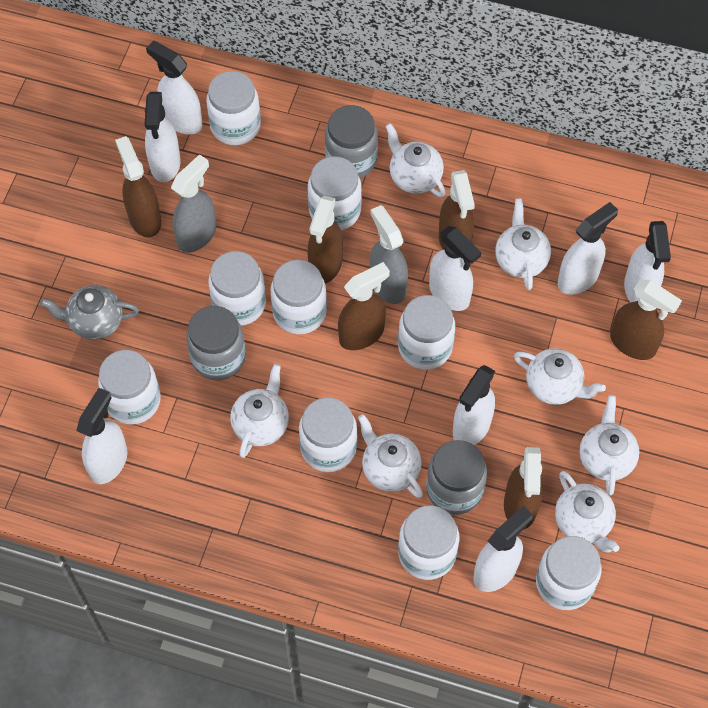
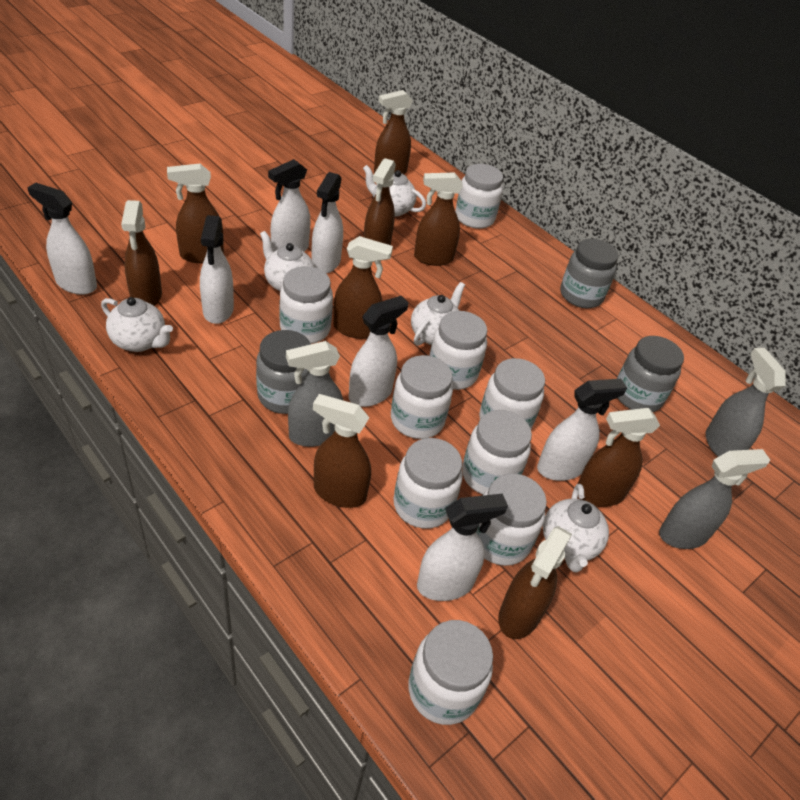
brown spray bottle: [115,136,161,237] [307,196,343,284] [338,262,390,350] [439,170,475,250] [504,447,543,529] [610,280,682,360] = 6 -> [121,200,162,306] [167,164,224,263] [313,394,371,508] [333,236,393,339] [364,158,396,245] [374,90,413,174] [414,172,463,266] [498,526,572,639] [578,408,660,507] = 9
grey spray bottle: [171,154,216,253] [370,205,408,304] = 2 -> [286,341,343,447] [659,449,770,549] [706,348,786,457] = 3
grey teapot: [40,285,139,340] = 1 -> none = 0
white spray bottle: [76,388,128,484] [145,92,181,182] [146,41,202,135] [429,226,481,311] [453,365,495,445] [474,506,533,592] [558,202,618,295] [624,221,671,302] = 8 -> [27,183,97,295] [200,215,234,324] [268,159,311,252] [312,172,343,274] [349,296,409,407] [417,494,508,601] [537,379,627,481] = 7
white teapot: [230,364,289,458] [358,414,423,498] [385,123,445,197] [495,198,551,290] [514,348,606,405] [555,471,619,553] [580,395,639,496] = 7 -> [101,297,173,352] [260,231,314,291] [363,165,426,217] [411,282,465,346] [543,484,609,573] = 5

